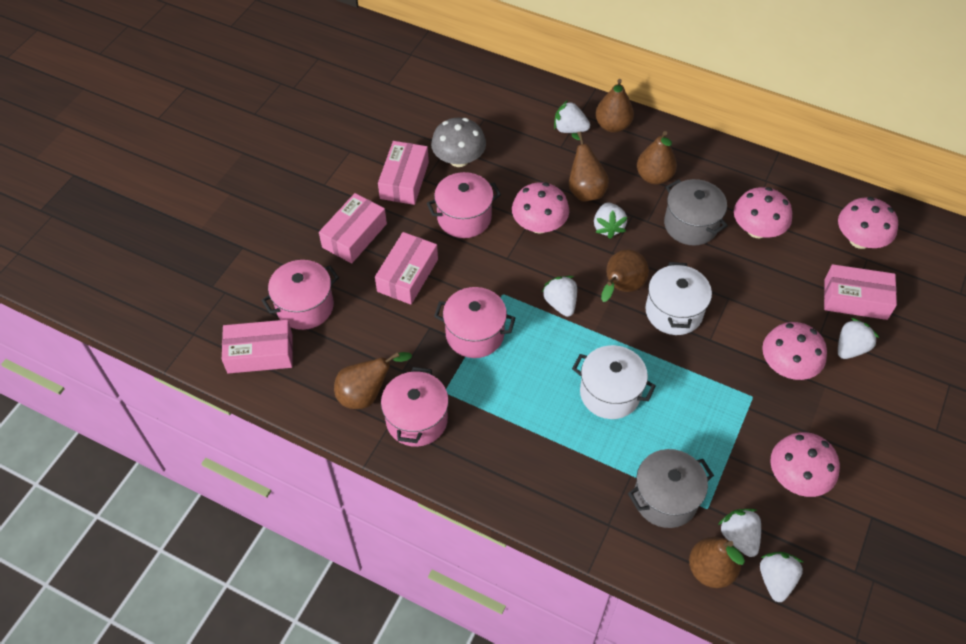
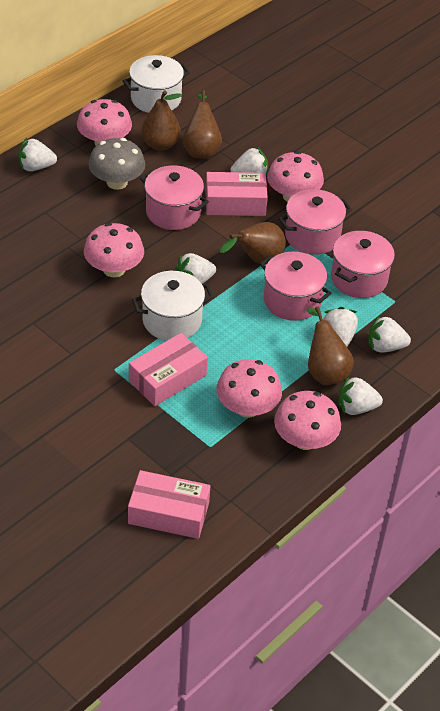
brown pear: [334,352,412,409] [569,131,609,202] [595,79,634,133] [601,249,649,302] [637,131,677,184] [689,537,745,588] = 6 -> [141,90,182,150] [182,90,222,159] [220,222,286,264] [307,306,354,385] = 4
grey pot: [628,449,714,528] [664,179,728,246] = 2 -> none = 0
pink box: [222,320,293,374] [319,193,387,264] [375,232,438,305] [378,141,429,205] [824,264,897,320] = 5 -> [128,470,210,539] [129,333,208,406] [206,172,268,216] = 3

